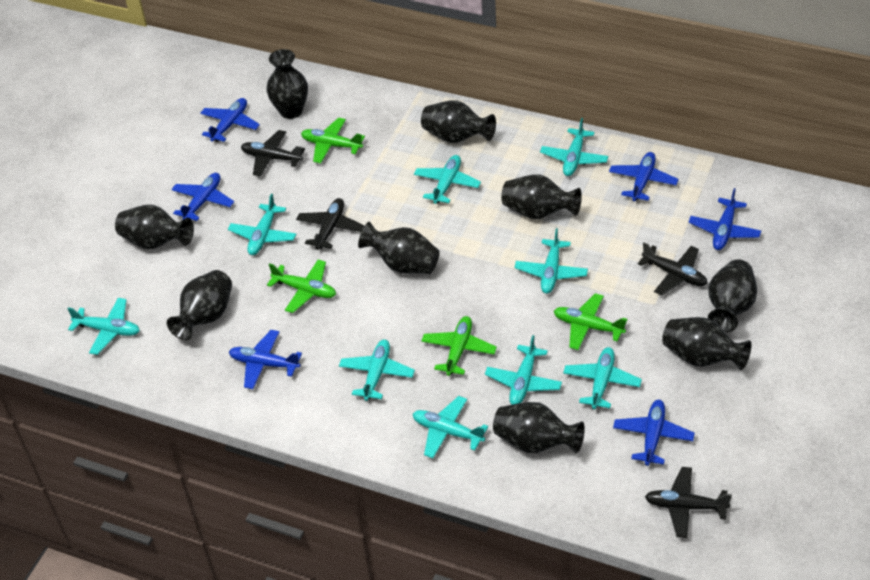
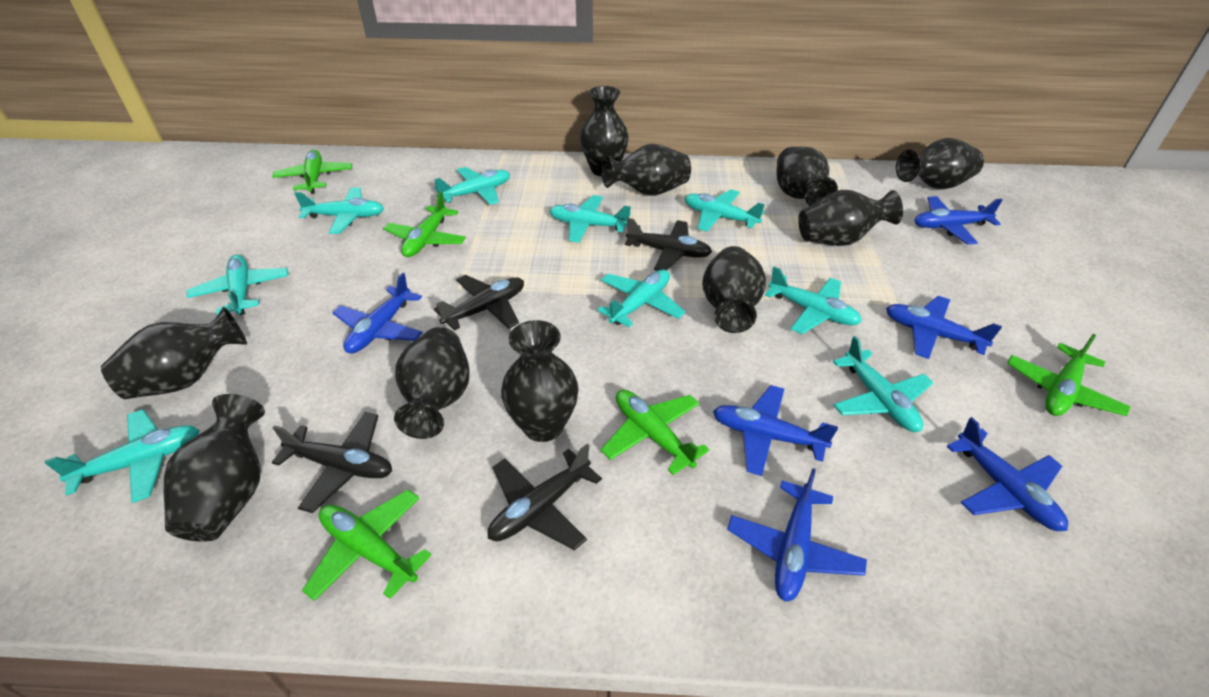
black vase: [115,205,194,249] [167,270,232,340] [266,49,308,119] [358,222,440,274] [421,101,496,143] [493,402,585,453] [501,174,582,219] [662,317,751,370] [708,259,757,332] = 9 -> [101,307,247,399] [164,394,265,542] [394,327,469,439] [501,320,579,442] [580,86,629,176] [602,144,691,196] [702,246,766,333] [776,146,838,206] [798,190,903,246] [896,138,984,190] = 10
green plane: [267,260,336,313] [301,118,365,163] [421,316,497,376] [554,293,627,350] = 4 -> [272,150,352,194] [302,489,432,601] [383,192,466,257] [601,390,709,475] [1007,334,1130,416] = 5

